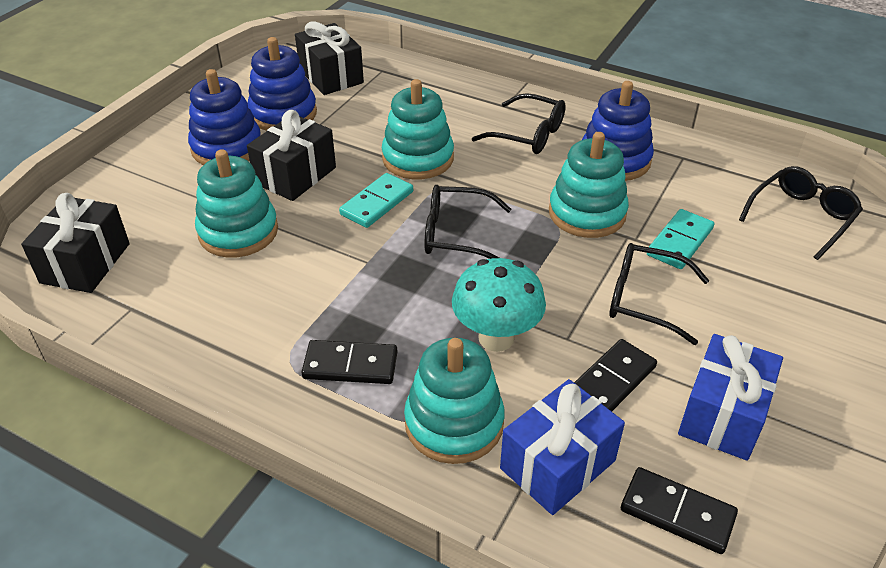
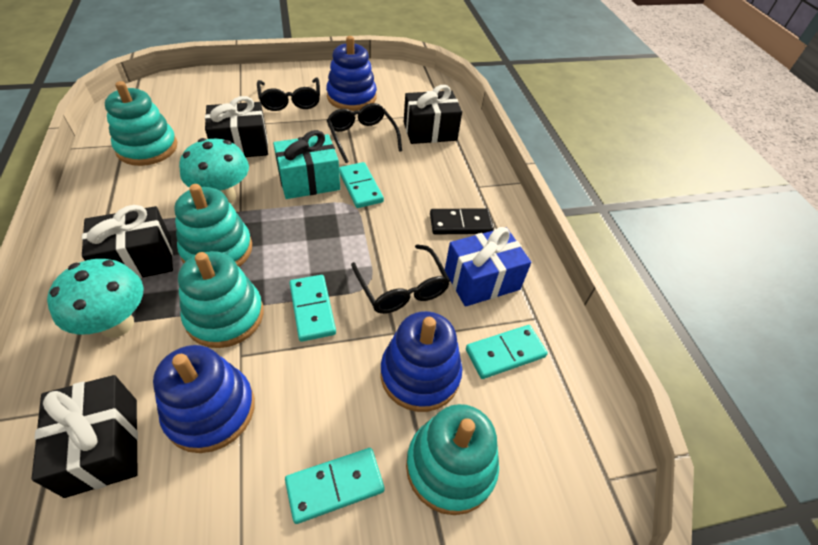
black domino: [302,340,397,384] [574,339,657,411] [621,467,738,554] = 3 -> [430,208,494,235] = 1
black gift: [21,193,130,293] [247,110,336,201] [295,22,364,95] = 3 -> [31,375,138,498] [82,205,173,279] [205,96,268,157] [404,85,462,144] = 4
black glasses: [424,185,511,259] [472,93,566,154] [609,243,709,345] [739,166,863,260] = 4 -> [257,77,320,111] [326,103,402,163] [351,244,450,314] = 3
blue gift: [500,379,625,515] [678,334,783,461] = 2 -> [445,227,531,307] = 1
turquoise domino: [339,173,413,228] [647,209,714,269] = 2 -> [285,448,384,524] [290,275,336,342] [339,162,384,208] [466,325,548,379] = 4
turquoise gift: none = 0 -> [273,130,340,199] = 1
turquoise mushroom: [452,258,546,352] = 1 -> [47,259,144,338] [179,138,249,204] = 2

